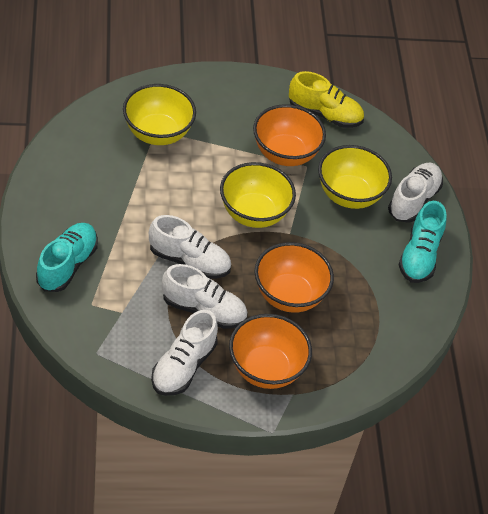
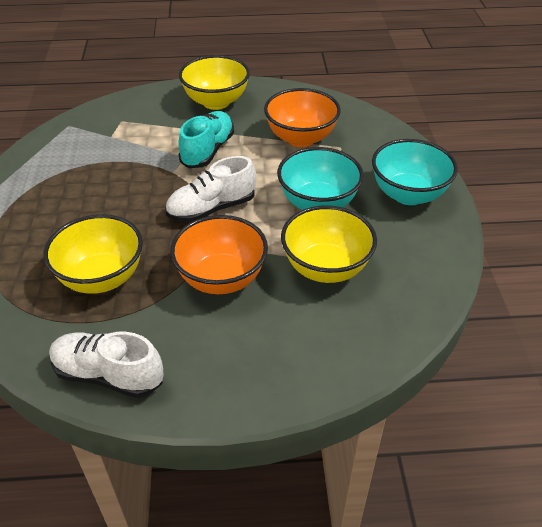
orange bowl: [229,314,312,389] [253,104,326,166] [255,242,334,313] = 3 -> [170,215,268,294] [264,88,341,147] = 2
turquoise bowl: none = 0 -> [277,147,364,210] [372,139,458,205] = 2
turquoise shoe: [36,223,98,292] [398,201,447,283] = 2 -> [178,111,234,168] = 1
white shoe: [149,215,231,279] [151,310,218,396] [162,264,247,329] [388,163,443,223] = 4 -> [49,332,164,398] [165,156,256,223] = 2
yellow shoe: [289,71,364,128] = 1 -> none = 0

